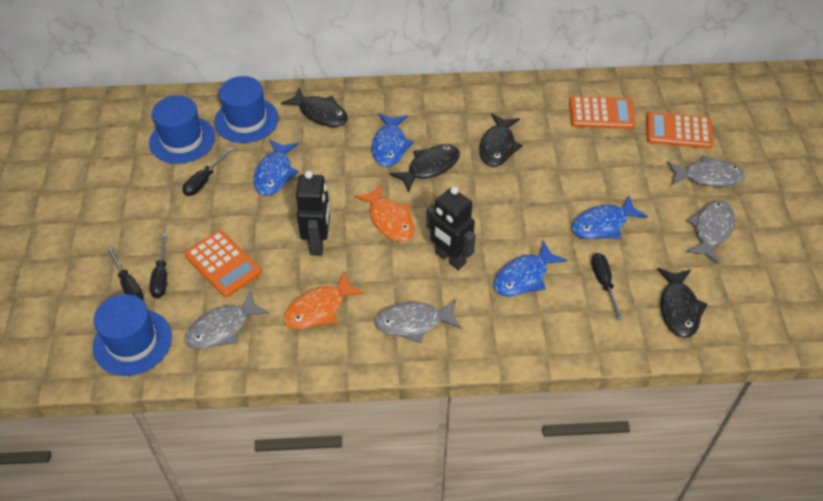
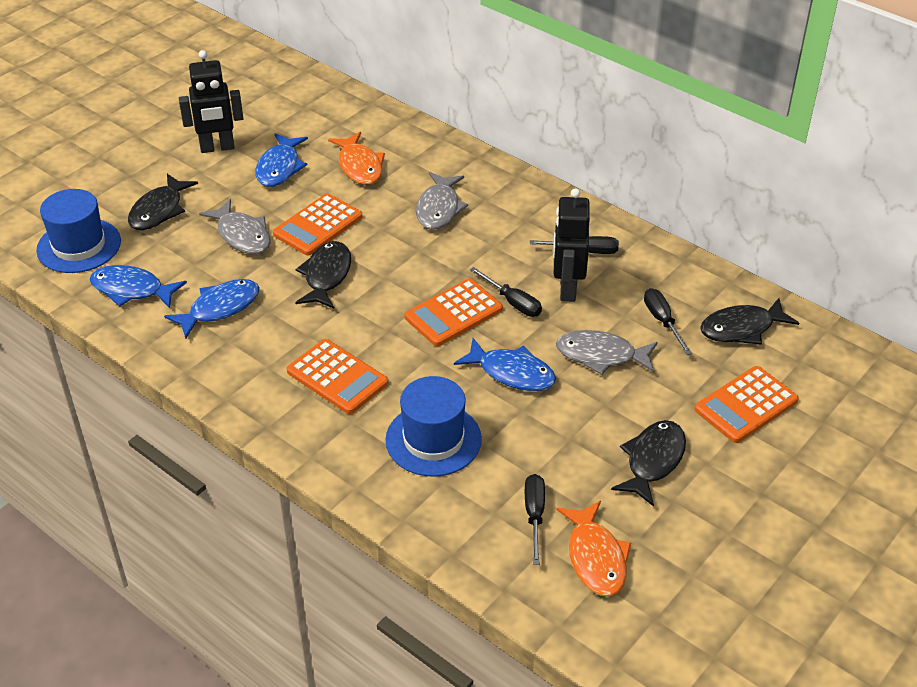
blue hat: [93,294,172,376] [149,95,215,164] [214,76,279,143] = 3 -> [36,189,121,273] [385,376,482,477] = 2
grey fish: [184,291,270,349] [374,299,462,343] [667,155,745,187] [686,200,735,264] = 4 -> [199,199,271,254] [416,172,468,230] [556,330,658,375] = 3
orange calculator: [184,230,262,297] [569,96,636,129] [646,112,713,149] = 3 -> [273,193,363,256] [287,339,388,414] [404,279,503,346] [694,366,799,443] = 4

